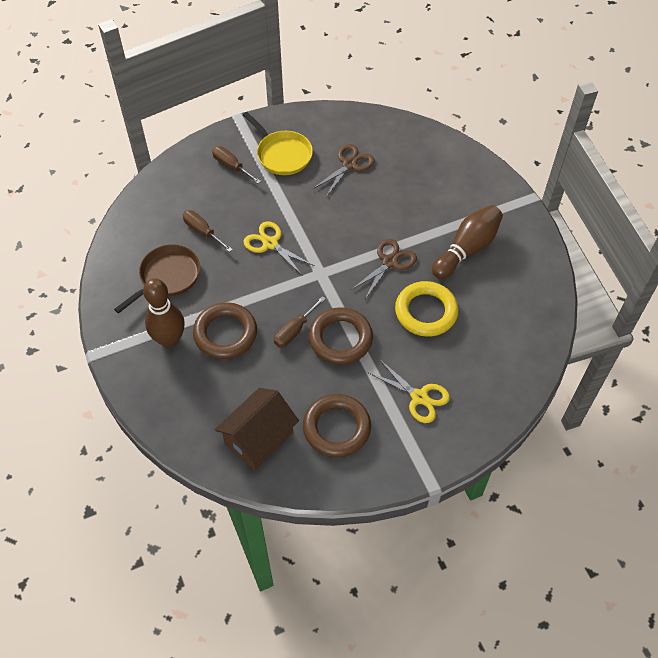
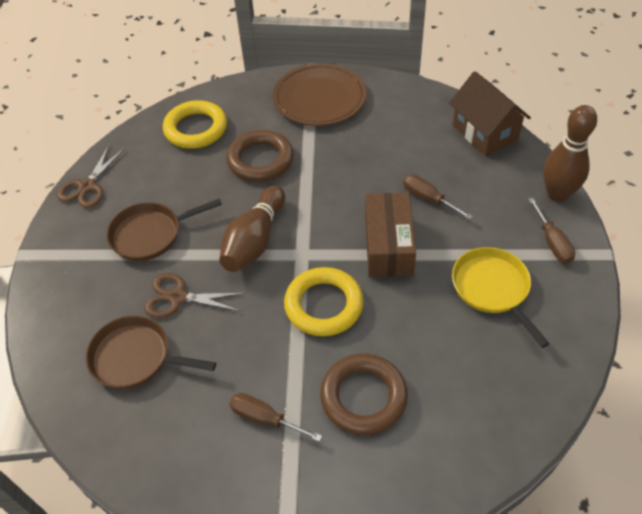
brown box: none = 0 -> [365,193,416,277] = 1
brown pan: [114,244,200,314] = 1 -> [86,316,216,389] [106,198,222,261] = 2
brown plate: none = 0 -> [273,63,366,126] = 1
brown ring: [193,302,257,359] [303,394,371,457] [309,307,373,365] = 3 -> [226,130,294,182] [320,354,408,435] = 2
yellow ring: [395,281,459,337] = 1 -> [163,100,227,149] [284,267,364,336] = 2
yellow scissors: [243,221,315,275] [369,359,450,423] = 2 -> none = 0

